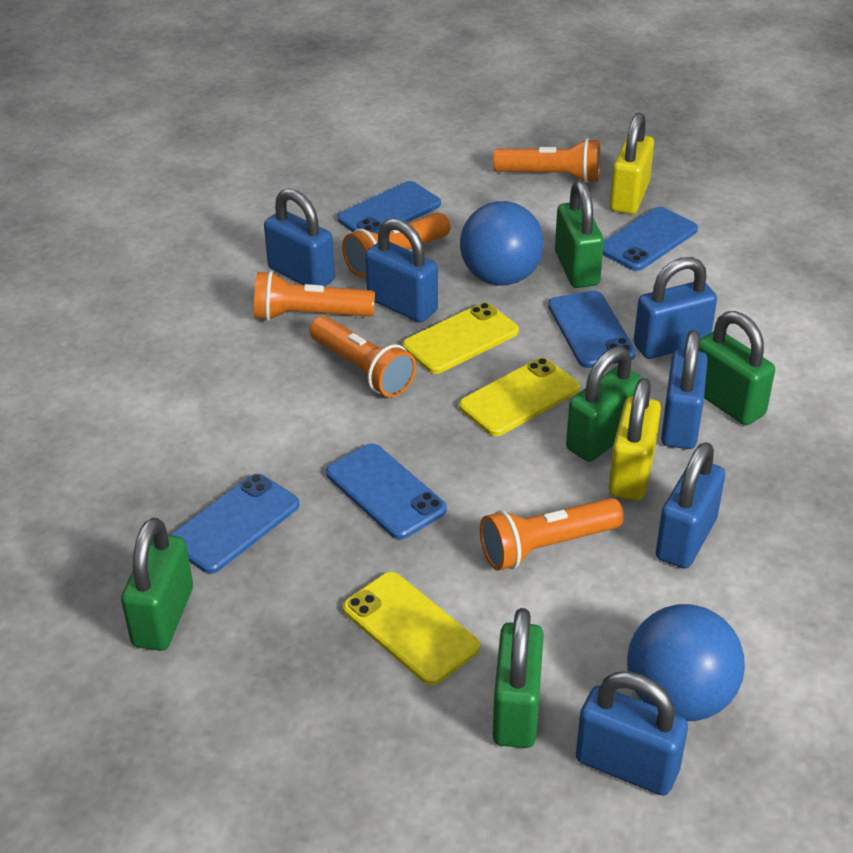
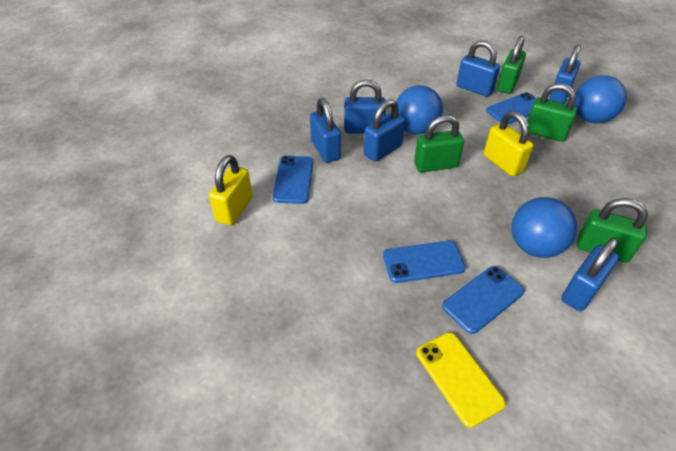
blue ball: [460,201,544,286] [627,604,745,721] = 2 -> [396,85,443,134] [511,197,577,258] [574,75,627,123] = 3
blue phone: [171,474,299,574] [326,444,447,539] [338,181,441,234] [548,291,636,368] [603,207,698,271] = 5 -> [272,156,313,204] [383,240,466,283] [442,266,524,334] [486,92,536,125] = 4
green padlock: [121,518,193,651] [493,608,544,748] [555,181,604,288] [566,346,642,462] [699,311,775,425] = 5 -> [414,115,464,173] [497,36,526,94] [527,83,577,142] [577,198,648,263] = 4
orange flashlight: [254,271,375,321] [309,316,416,397] [342,213,450,277] [480,498,624,570] [493,138,601,183] = 5 -> none = 0
yellow phone: [343,572,480,685] [403,302,519,374] [459,358,580,436] = 3 -> [416,332,506,428] = 1

